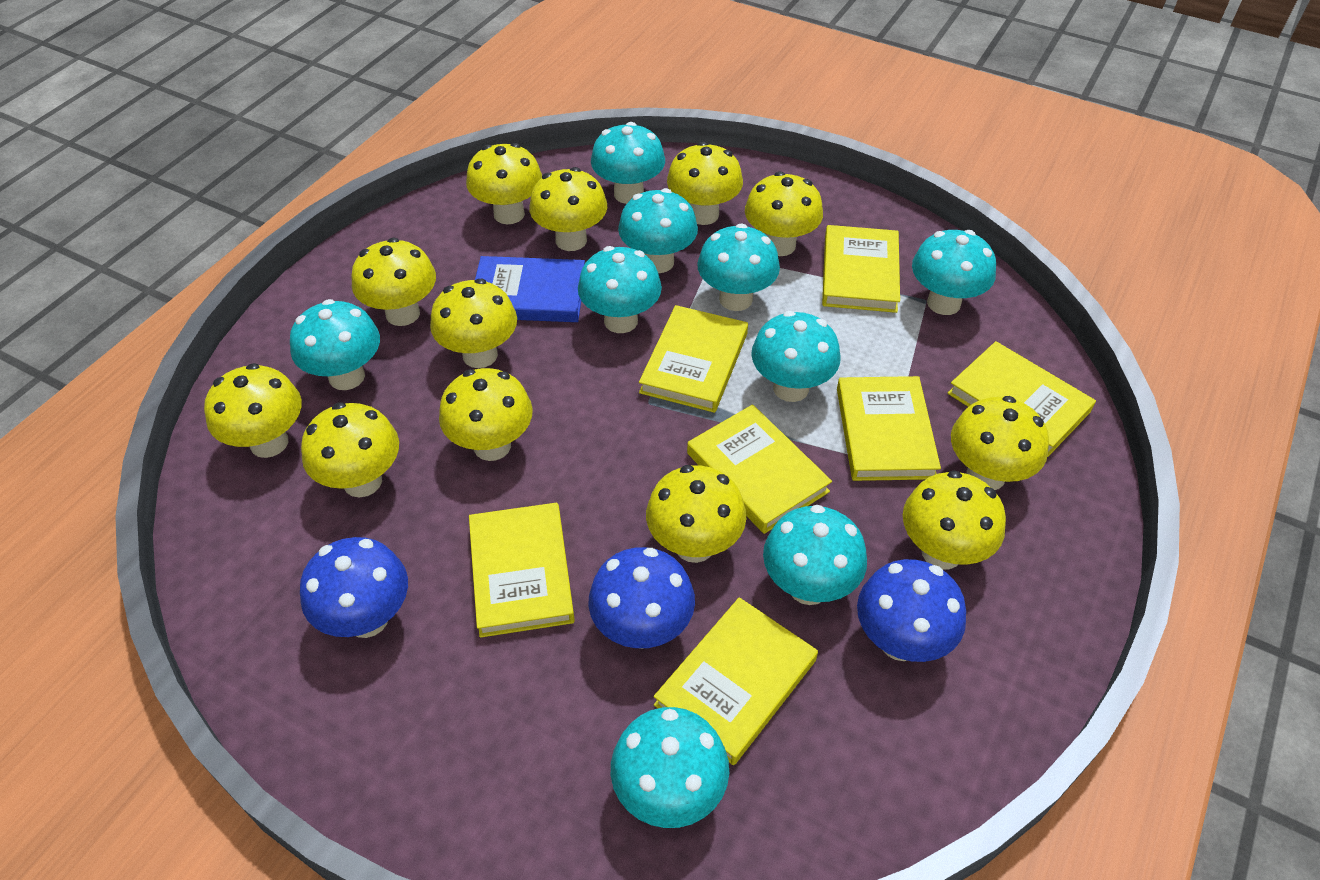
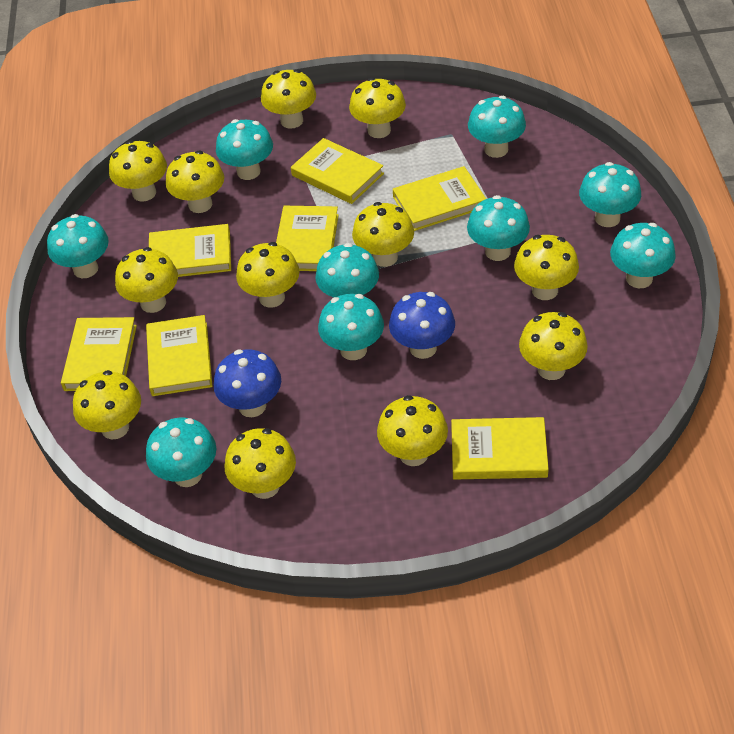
blue book: [475,256,585,322] = 1 -> none = 0
blue mushroom: [300,537,408,638] [589,547,695,649] [857,559,966,662] = 3 -> [214,349,281,417] [389,292,455,359] = 2

